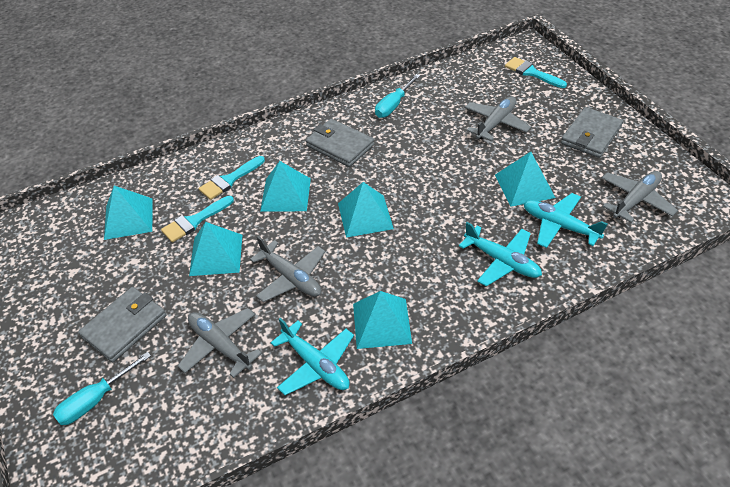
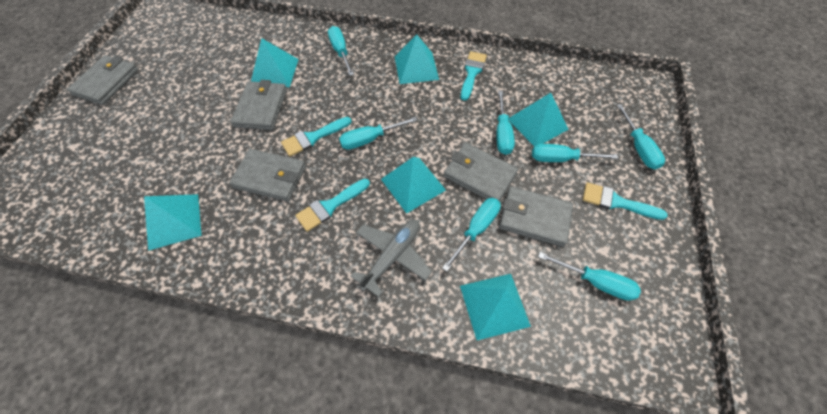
grey plane: [178,308,262,378] [250,236,325,302] [465,96,531,141] [602,171,678,223] = 4 -> [350,219,432,297] = 1
grey wallet: [78,287,166,362] [306,119,374,167] [561,107,623,158] = 3 -> [67,55,138,105] [229,149,306,202] [231,80,287,130] [443,143,518,202] [499,186,573,247] = 5
turquoise brush: [161,196,234,243] [199,156,265,200] [505,57,567,88] = 3 -> [281,117,352,157] [295,179,370,232] [460,51,487,101] [583,182,668,220] = 4
turquoise plane: [271,318,354,395] [459,222,542,287] [524,193,608,248] = 3 -> none = 0
turquoise screwdriver: [53,352,151,425] [375,74,420,118] = 2 -> [328,26,354,76] [339,117,417,150] [442,198,501,272] [496,91,515,155] [532,144,618,162] [538,252,641,301] [617,104,665,170] = 7

